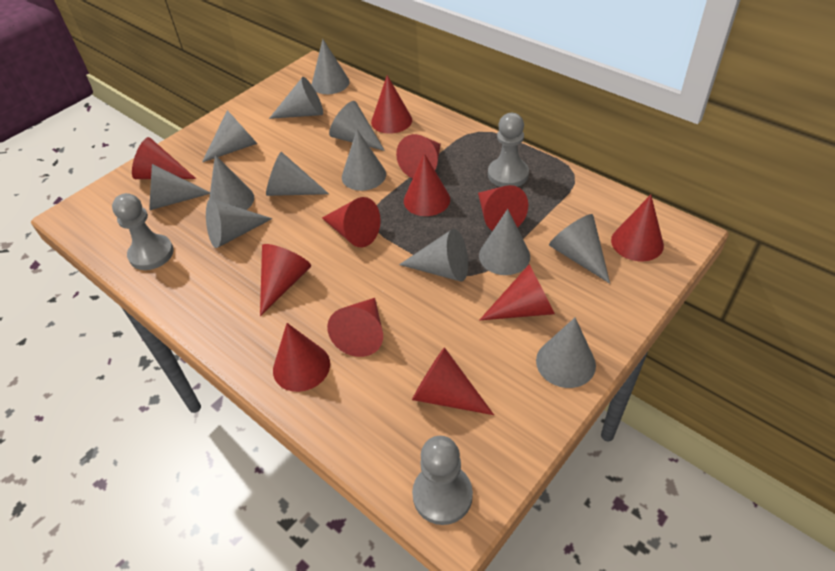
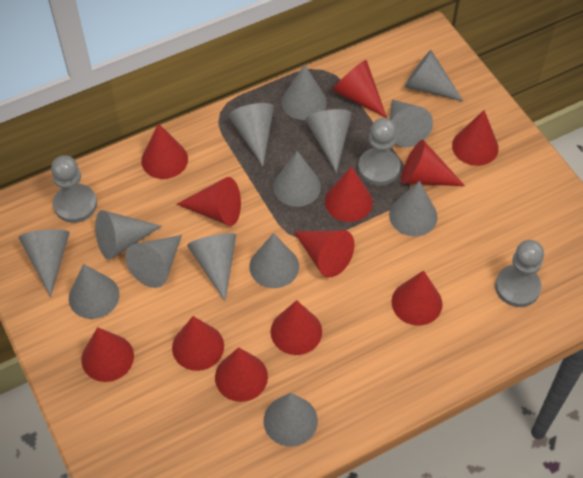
grey cone: [149,164,210,210] [202,110,257,162] [206,199,272,248] [209,155,254,210] [266,152,329,196] [269,77,323,119] [312,39,350,94] [329,101,385,151] [342,130,386,191] [399,229,468,281] [479,209,530,275] [536,318,596,388] [549,214,610,284] = 13 -> [19,229,70,297] [69,264,119,319] [95,210,162,260] [125,235,182,288] [187,233,236,301] [228,103,274,166] [249,233,299,288] [264,393,318,447] [273,151,321,207] [281,64,327,120] [306,109,352,173] [389,181,438,237] [390,99,433,147] [404,50,463,101] = 14

